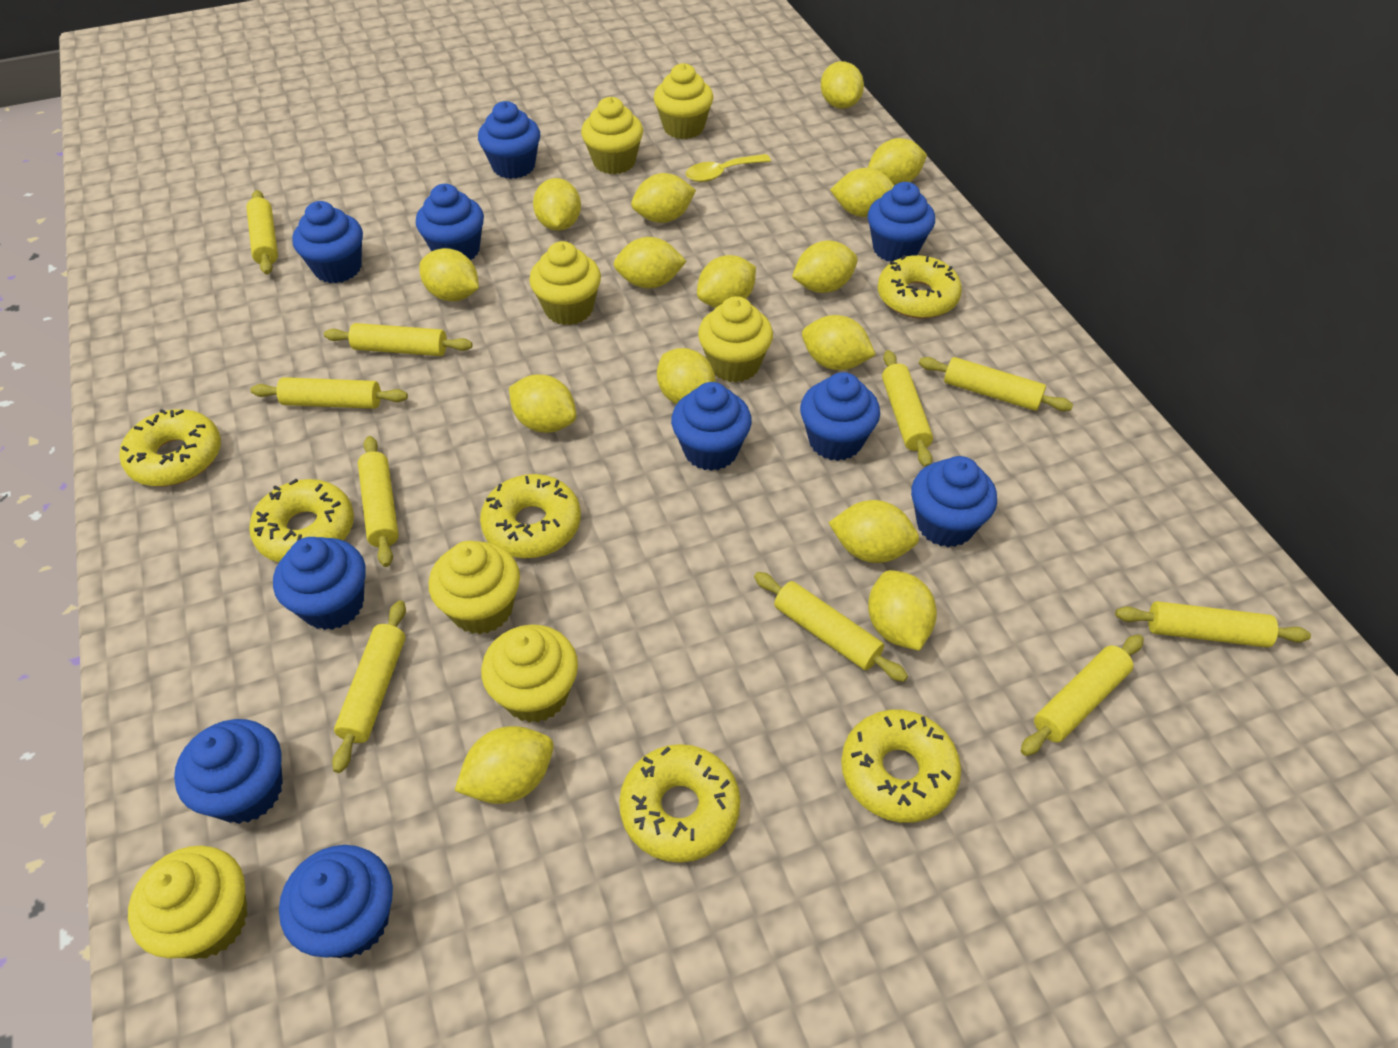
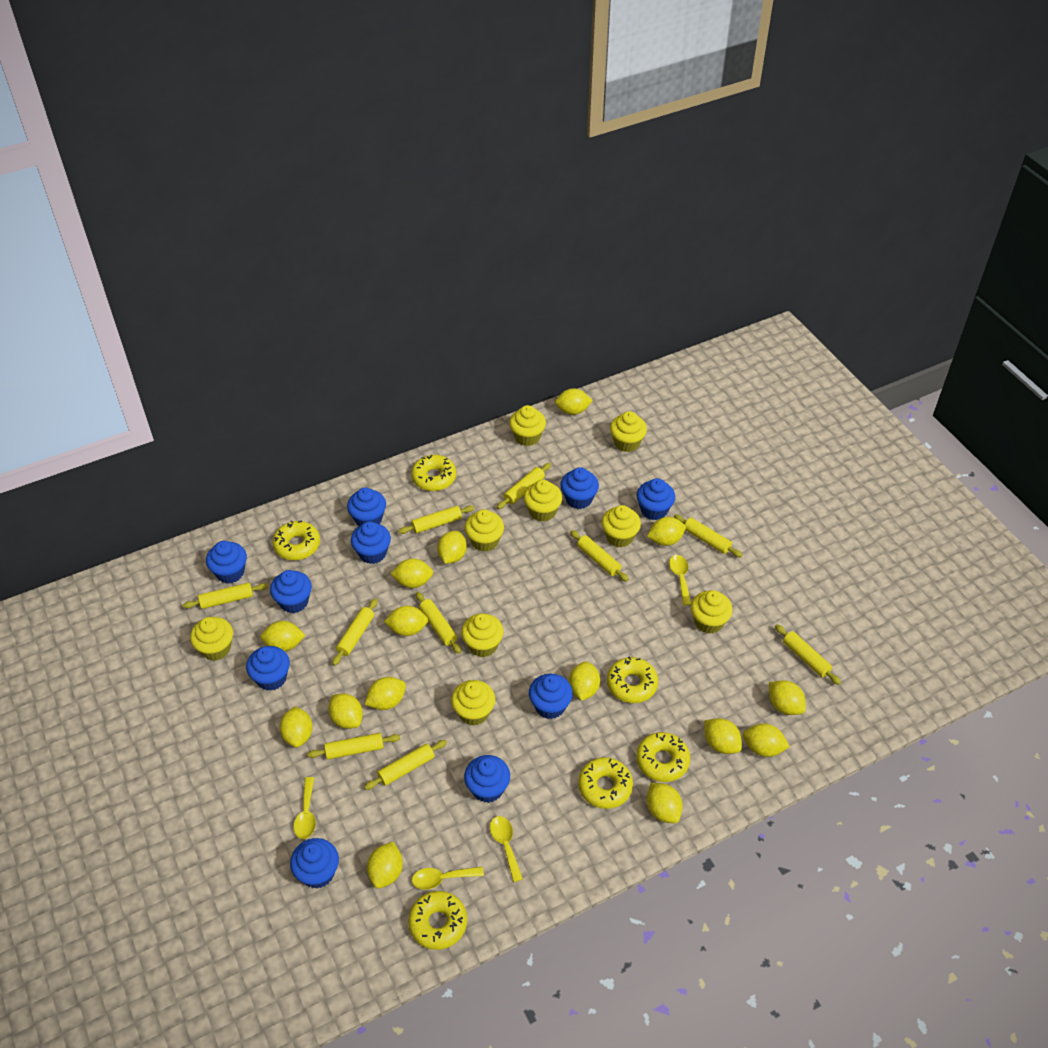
yellow cupcake: [128,846,248,959] [429,541,520,634] [481,625,578,723] [529,241,601,325] [581,97,643,174] [654,63,713,139] [698,296,773,382] = 7 -> [190,617,233,661] [451,680,495,726] [461,613,504,657] [465,509,504,552] [509,405,546,446] [524,480,562,522] [601,505,641,547] [610,411,647,452] [691,590,733,634] = 9
yellow spoon: [686,154,771,182] = 1 -> [294,777,316,839] [412,867,484,890] [490,816,523,882] [669,555,691,605] = 4

